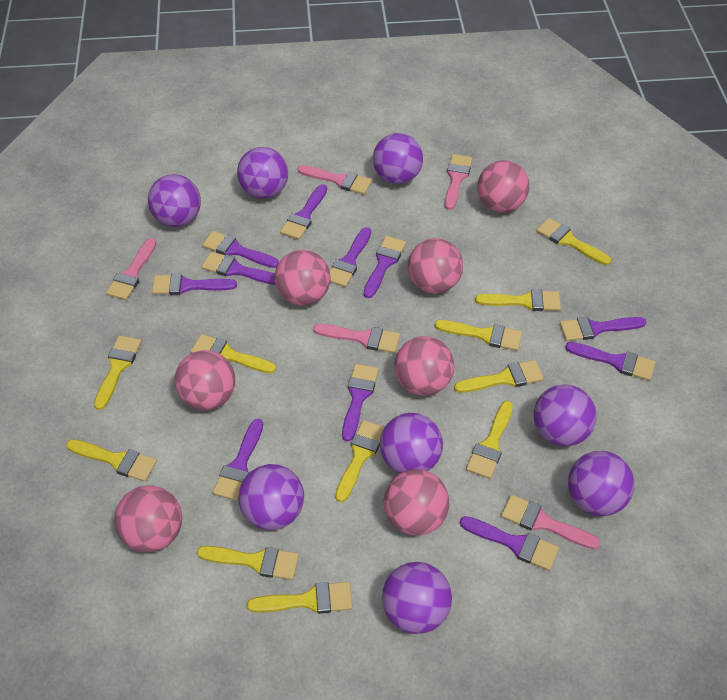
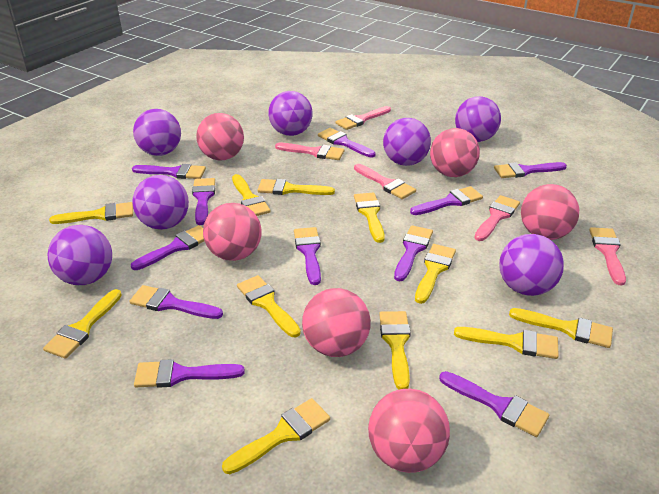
pink ball: [114,485,182,553] [174,350,235,410] [275,250,331,306] [384,469,449,536] [394,336,454,396] [408,238,463,294] [477,160,529,213] = 7 -> [196,113,244,161] [203,203,262,261] [302,288,371,357] [368,389,450,473] [430,128,480,177] [521,184,579,240] = 6
purple ball: [148,174,201,227] [237,147,288,199] [239,464,304,530] [373,133,423,184] [380,413,443,474] [382,562,452,634] [534,384,597,446] [568,451,634,516] = 8 -> [48,225,112,285] [132,175,189,230] [133,109,181,156] [268,91,313,136] [383,118,431,166] [455,96,501,142] [499,234,564,296] = 7

